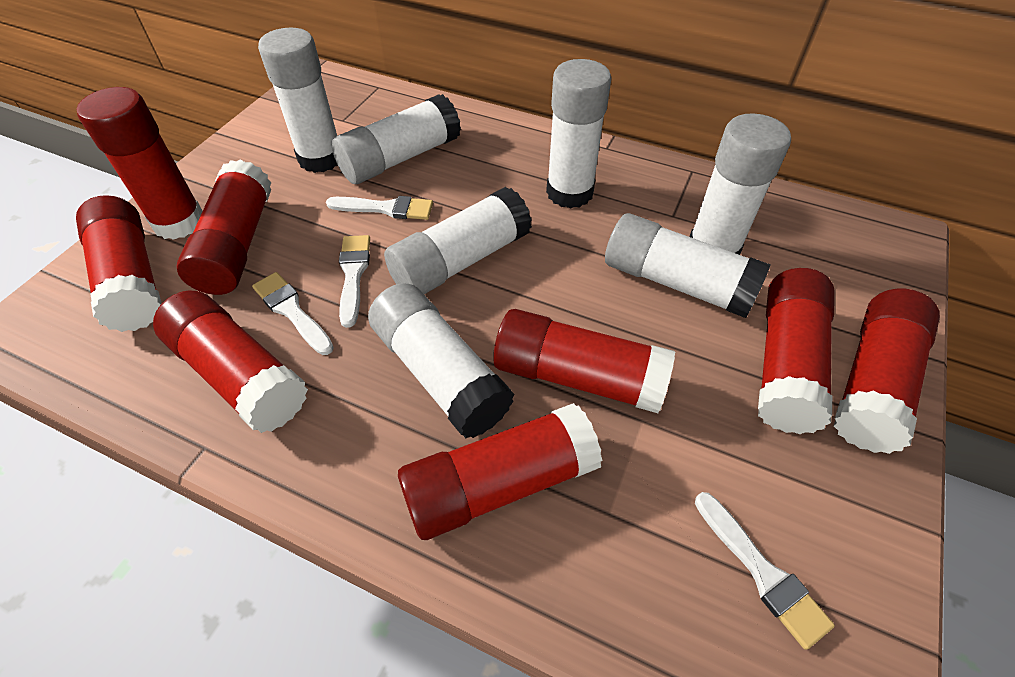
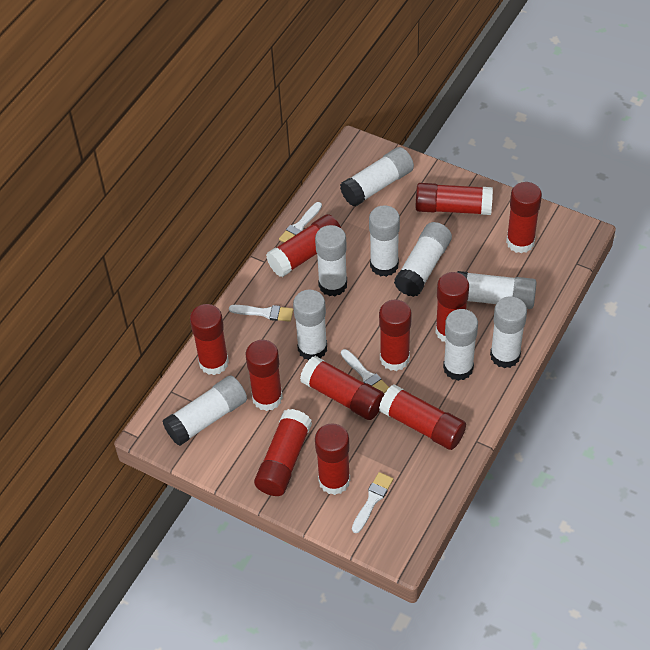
red glue stick: [76,195,162,332] [77,87,202,240] [153,290,308,433] [176,160,271,295] [398,403,603,540] [493,309,675,413] [758,268,834,434] [834,289,940,454] = 8 -> [190,304,229,375] [245,340,283,411] [254,409,312,496] [266,214,341,277] [300,356,384,420] [315,423,350,495] [379,299,412,371] [379,384,466,450] [416,183,493,215] [436,272,469,342] [506,182,542,253] = 11
white glue stick: [258,28,338,173] [331,94,461,184] [368,283,514,438] [384,187,532,294] [546,59,611,209] [605,213,771,318] [689,113,791,255] = 7 -> [163,375,247,446] [293,290,327,360] [315,225,347,296] [340,147,414,207] [369,205,400,277] [394,222,452,297] [443,309,478,381] [457,271,536,309] [490,296,527,368] = 9

